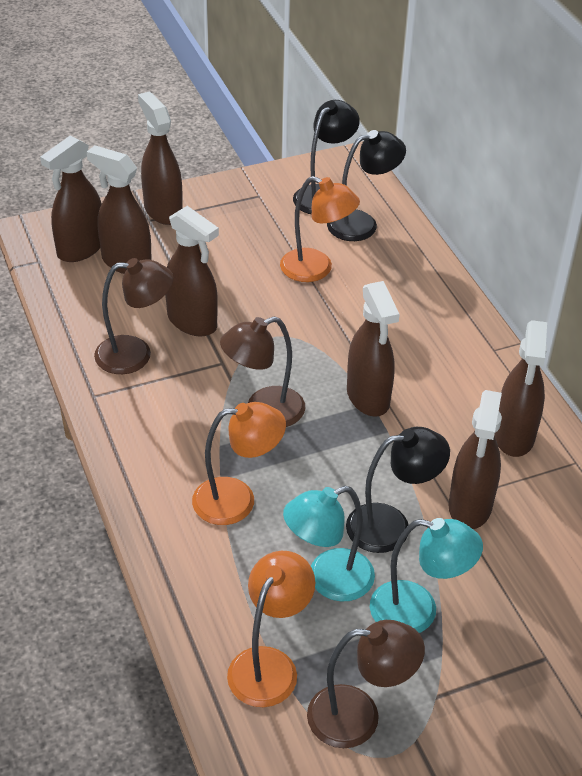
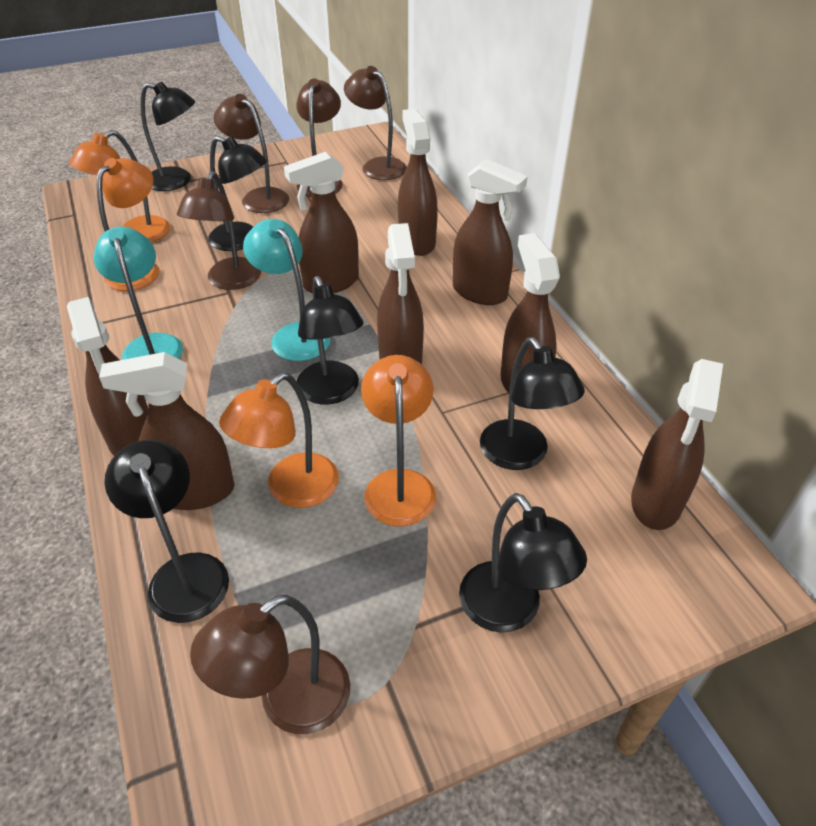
black lamp: [293,100,360,214] [327,130,406,241] [346,427,450,553] = 3 -> [105,440,229,623] [140,82,195,191] [208,136,267,251] [297,276,364,405] [459,493,587,633] [480,337,585,470] = 6
brown lamp: [94,258,173,374] [220,316,305,427] [307,620,425,748] = 3 -> [177,171,261,290] [190,595,350,734] [214,94,289,213] [296,78,343,197] [344,66,407,180] = 5
brown spray bottle: [40,136,101,262] [87,145,152,274] [138,91,183,225] [165,206,219,337] [347,281,400,417] [449,390,502,529] [494,320,547,457] = 7 -> [67,297,149,456] [99,352,235,510] [284,152,359,293] [377,223,424,365] [398,109,438,256] [453,159,528,305] [500,233,560,393] [631,359,723,530] = 8
orange lamp: [192,402,286,525] [227,551,315,707] [280,176,360,282] = 3 -> [69,130,170,242] [97,158,159,291] [219,373,339,508] [361,355,436,527] = 4

